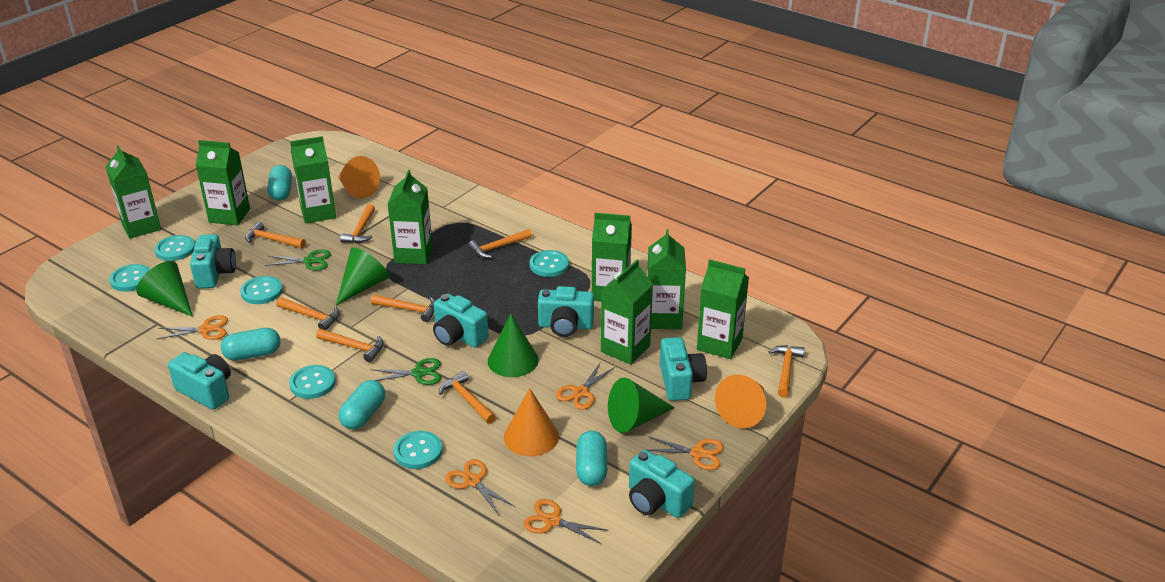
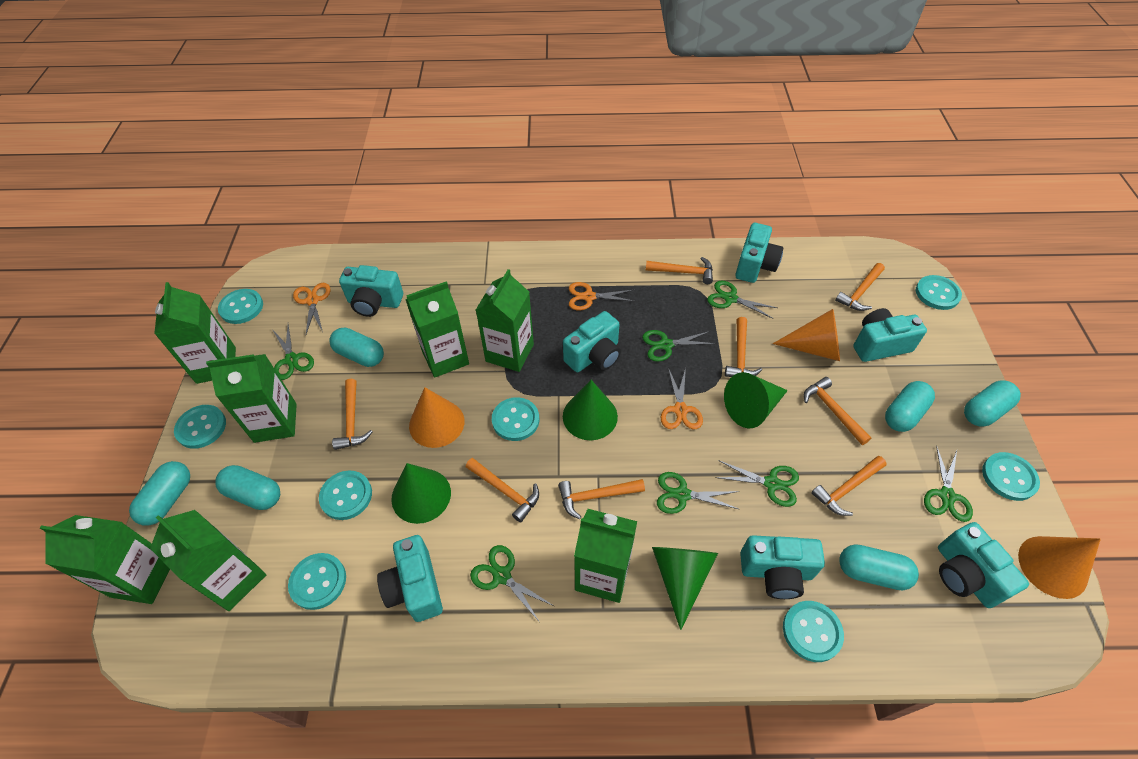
green carton: [106,145,161,239] [195,140,250,225] [290,136,336,223] [388,170,433,264] [592,213,632,302] [601,259,653,365] [647,229,686,329] [697,259,749,359] = 8 -> [40,515,170,604] [150,510,266,611] [154,282,236,384] [206,354,297,443] [405,281,469,378] [476,269,534,372] [574,509,637,603] = 7
green scissors: [265,249,331,271] [370,358,441,385] = 2 -> [272,324,314,380] [470,545,554,621] [642,330,716,362] [657,472,739,514] [707,280,777,319] [715,460,799,507] [924,445,973,522] = 7
orange scissors: [157,315,228,340] [445,459,515,515] [523,499,609,544] [556,363,615,410] [648,436,724,470] = 5 -> [293,283,331,336] [569,282,636,310] [661,368,703,429] = 3
turquoise button: [109,264,150,292] [155,235,195,261] [240,276,283,304] [289,365,336,399] [393,431,442,469] [529,250,569,277] = 6 -> [174,405,226,449] [218,289,263,324] [288,553,346,610] [319,471,372,520] [492,397,539,441] [783,601,844,662] [916,275,962,310] [982,452,1040,501] = 8
turquoise camera: [168,352,231,410] [190,234,236,289] [433,294,489,348] [538,286,594,337] [629,450,695,518] [660,337,707,401] = 6 -> [339,265,403,317] [377,535,443,622] [563,311,621,372] [735,223,784,283] [740,535,825,599] [853,308,927,362] [938,522,1029,608] = 7
turquoise capsule: [221,328,280,361] [267,165,292,201] [339,380,385,430] [576,431,607,486] = 4 -> [129,461,190,526] [215,465,280,510] [330,328,384,367] [839,544,919,590] [885,381,935,432] [964,380,1021,427] = 6

